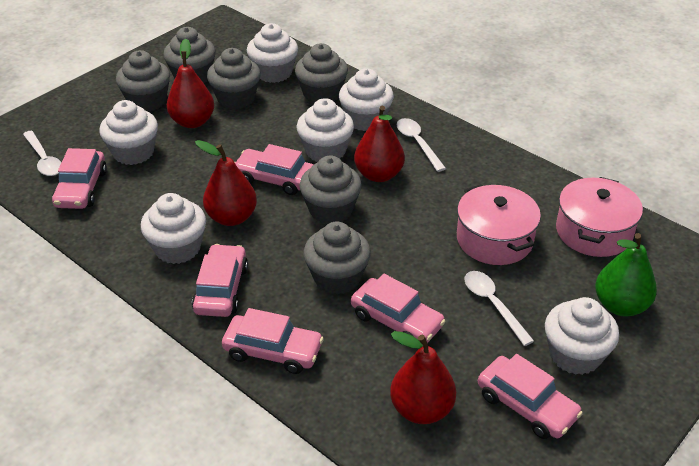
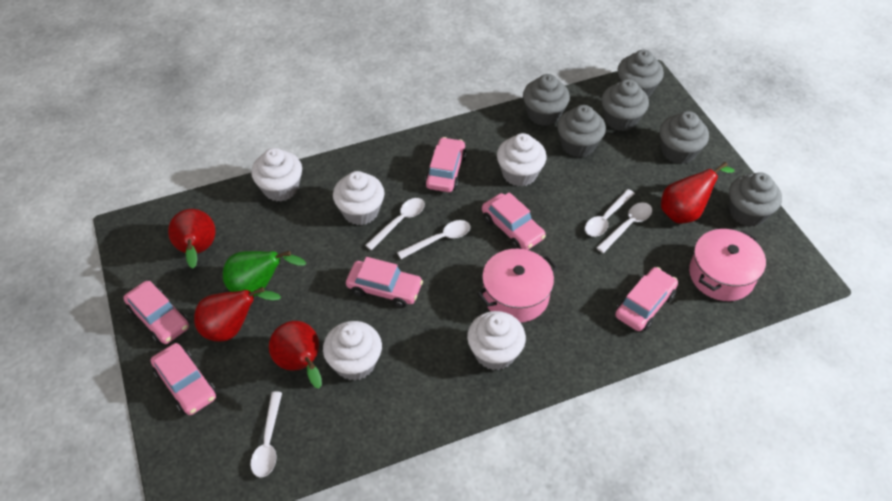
white cupcake: [99,100,158,165] [141,193,206,264] [247,23,298,83] [296,98,354,162] [339,68,394,131] [545,297,619,375] = 6 -> [251,148,302,202] [323,321,382,381] [333,171,384,225] [467,311,526,370] [497,133,547,187] = 5
white spoon: [23,131,61,176] [397,118,446,172] [465,271,534,346] = 3 -> [251,391,282,478] [365,198,425,250] [397,220,470,259] [585,189,635,237] [596,202,652,253] = 5

